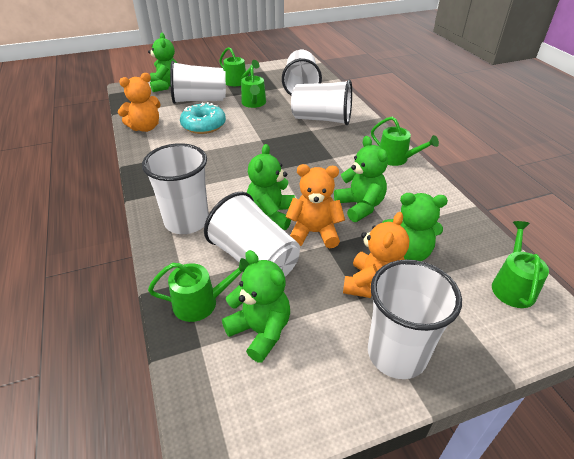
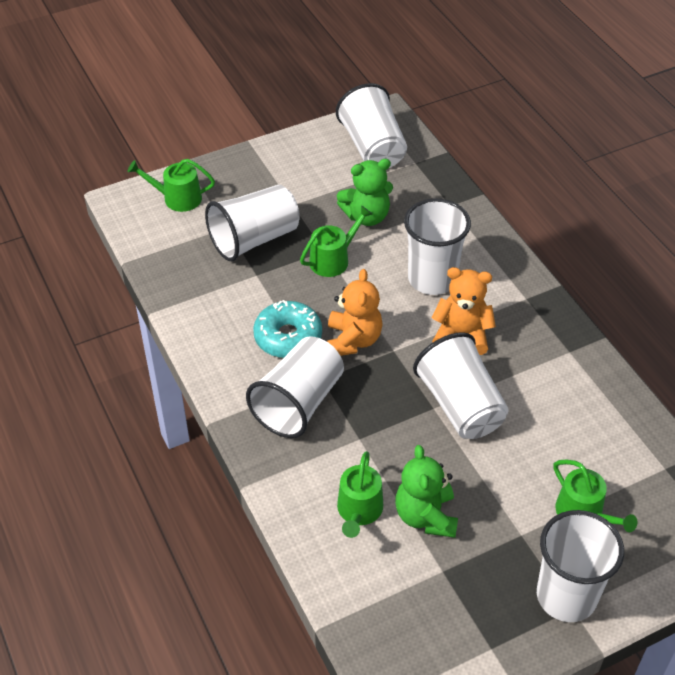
green teddy bear: [148,33,177,92] [222,250,290,363] [247,144,295,230] [334,136,388,222] [382,193,448,261] = 5 -> [337,159,393,226] [395,445,458,538] = 2
green watering can: [148,258,250,322] [219,47,259,86] [241,65,266,108] [371,117,439,166] [492,221,549,308] = 5 -> [128,159,215,212] [300,206,372,277] [337,451,383,538] [553,460,638,532] = 4
orange teddy bear: [118,73,161,132] [286,164,345,249] [343,212,409,298] = 3 -> [327,269,383,356] [431,267,496,355] = 2

